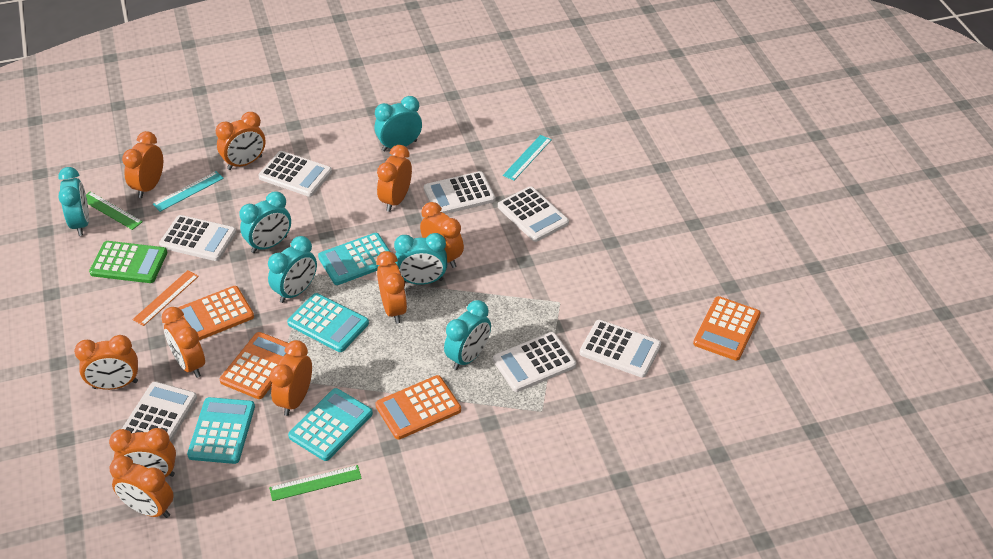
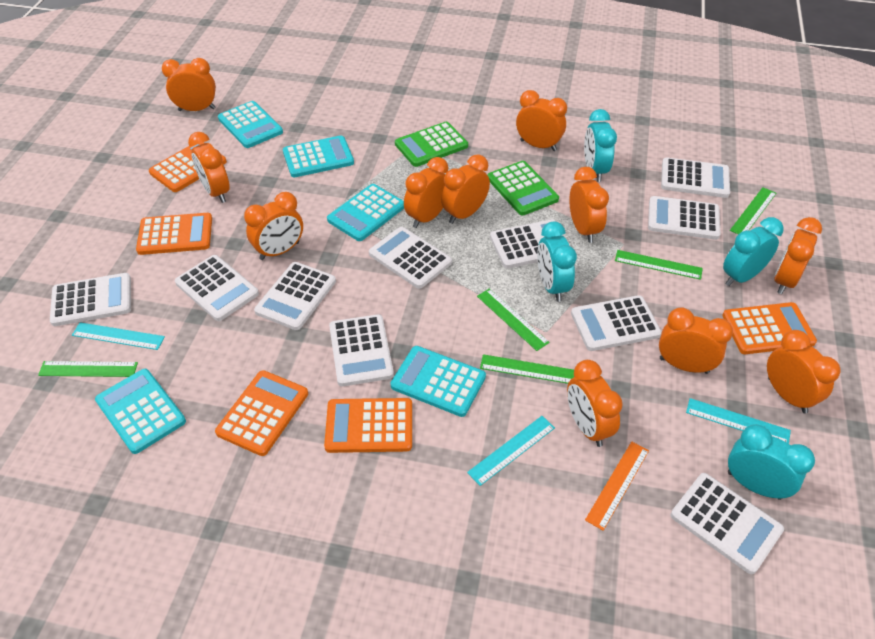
green calculator: [89,241,167,283] = 1 -> [395,122,468,167] [487,161,559,216] = 2
green ruler: [86,191,143,230] [269,465,362,501] = 2 -> [38,361,138,377] [477,288,550,351] [480,354,574,384] [615,250,703,280] [730,187,776,234] = 5
orange calculator: [178,286,254,341] [220,332,288,399] [375,375,461,440] [693,296,761,361] = 4 -> [136,213,212,255] [149,142,227,192] [215,370,308,456] [324,398,412,453] [722,302,817,354] = 5
orange clock: [74,335,138,390] [109,428,176,477] [109,456,174,518] [122,131,163,198] [161,307,205,378] [216,112,266,170] [270,340,312,416] [376,251,407,323] [377,145,412,212] [420,202,464,268] = 10 -> [162,58,216,111] [188,132,230,203] [244,192,303,260] [404,157,448,228] [441,154,490,224] [516,90,567,151] [567,360,623,447] [569,167,609,243] [659,308,733,374] [767,330,841,413] [774,217,822,294] = 11
turquoise calculator: [187,397,255,464] [287,293,369,352] [288,388,373,461] [318,233,391,285] = 4 -> [95,369,186,454] [218,101,283,148] [283,135,354,177] [327,184,404,241] [391,346,486,417] = 5
turquoise clock: [58,167,89,236] [239,192,291,253] [268,236,317,303] [375,96,422,151] [394,233,447,285] [444,300,491,370] = 6 -> [537,222,577,302] [584,109,617,182] [723,217,783,286] [728,424,815,500] = 4
turquoise ruler: [153,171,224,212] [503,135,552,180] = 2 -> [72,322,165,350] [467,416,555,486] [686,398,791,444] = 3
white calculator: [122,382,197,442] [159,215,237,261] [258,151,332,197] [424,171,495,214] [493,332,576,392] [498,186,569,242] [580,320,661,378] = 7 -> [50,273,131,326] [175,255,259,321] [254,262,336,330] [329,314,394,386] [369,227,452,289] [490,219,570,268] [571,295,662,351] [648,196,720,240] [661,157,730,198] [671,473,784,574] = 10

